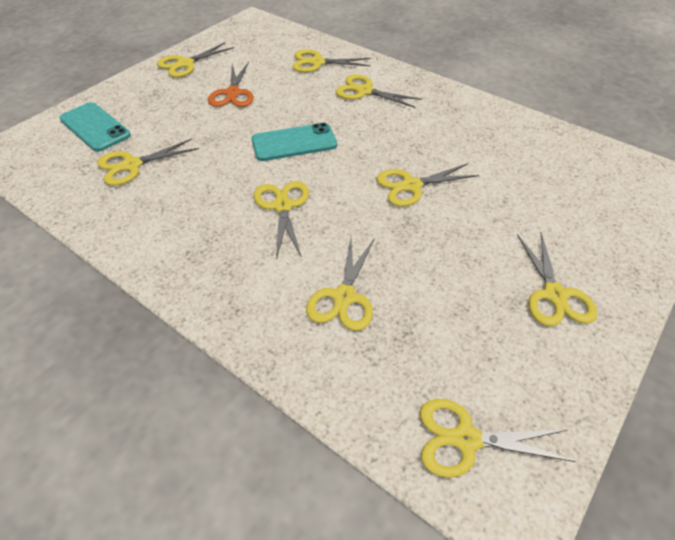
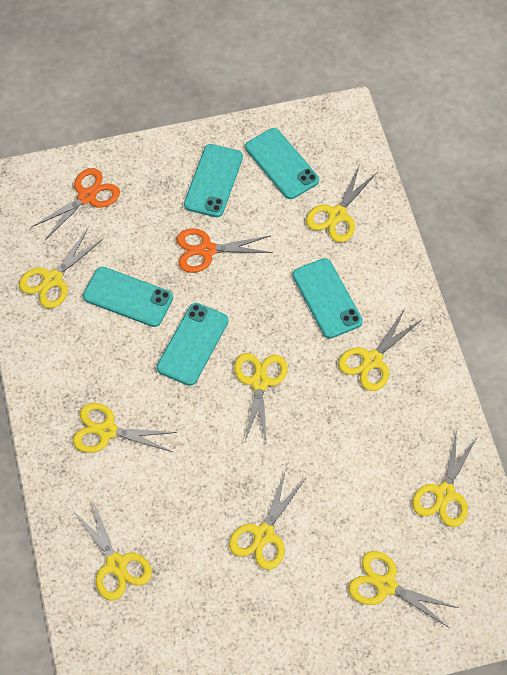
orange scissors: [208,62,254,107] = 1 -> [32,168,120,240] [177,228,273,273] = 2
turquoise phone: [60,102,131,152] [251,123,337,161] = 2 -> [83,267,173,327] [157,303,229,386] [184,144,243,217] [245,128,319,199] [293,258,363,339] = 5

